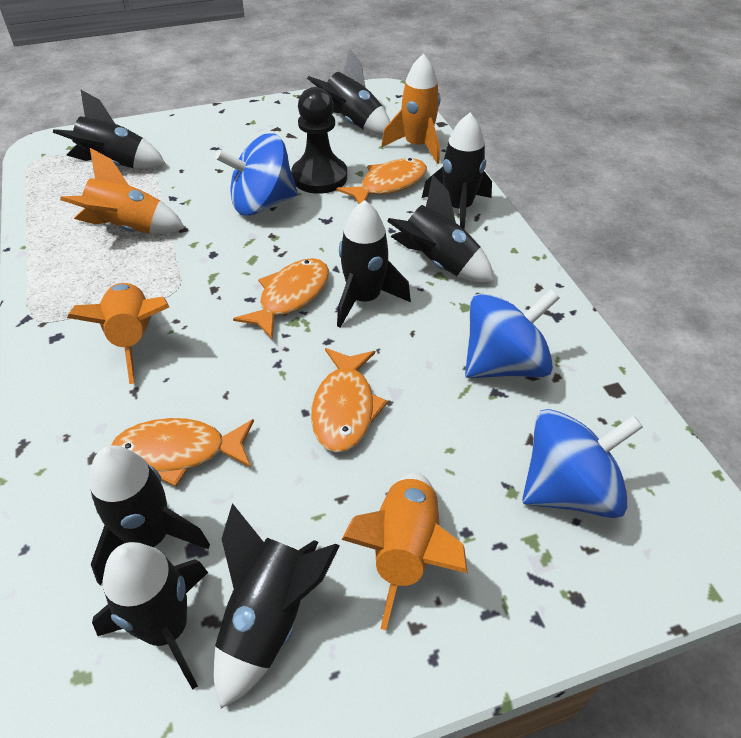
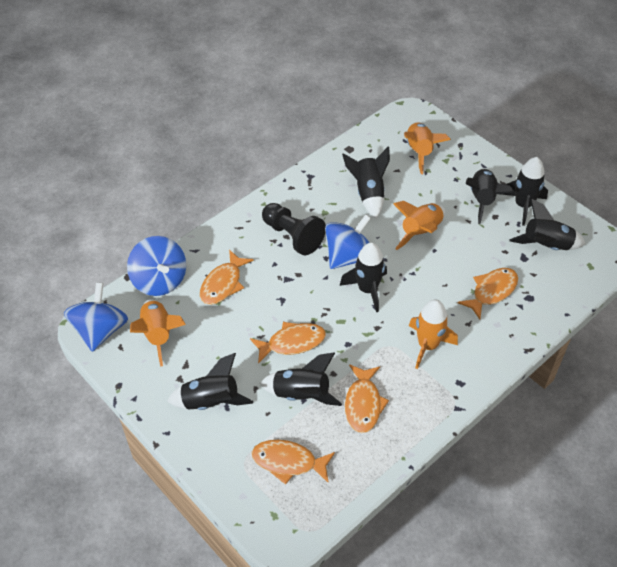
black rocket: [53,89,166,169] [89,445,210,585] [92,542,208,690] [213,503,340,709] [307,49,390,136] [337,200,411,327] [387,174,494,283] [422,113,492,229] = 8 -> [167,353,253,410] [260,353,342,406] [340,242,387,312] [342,146,390,218] [466,169,514,224] [501,157,548,226] [509,199,586,250] = 7
orange fish: [111,418,254,486] [233,258,329,339] [311,348,388,453] [337,158,427,204] = 4 -> [200,249,254,305] [250,322,326,364] [252,440,335,485] [345,365,389,433] [457,268,518,320] = 5

